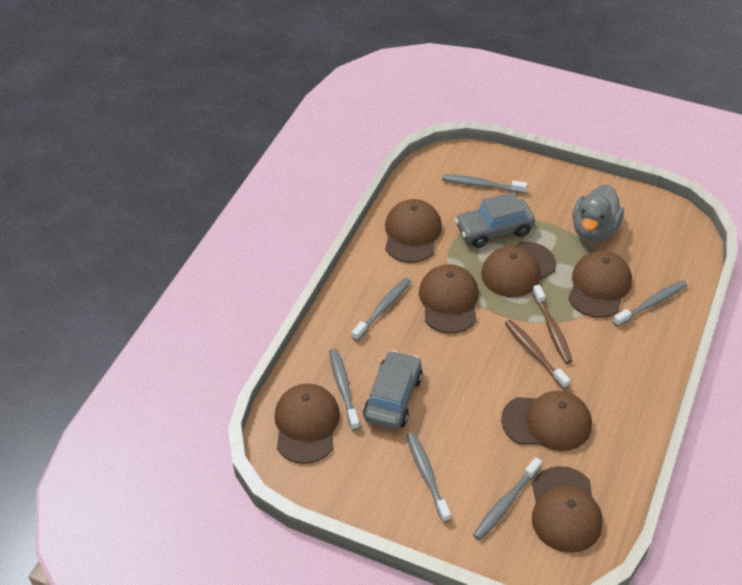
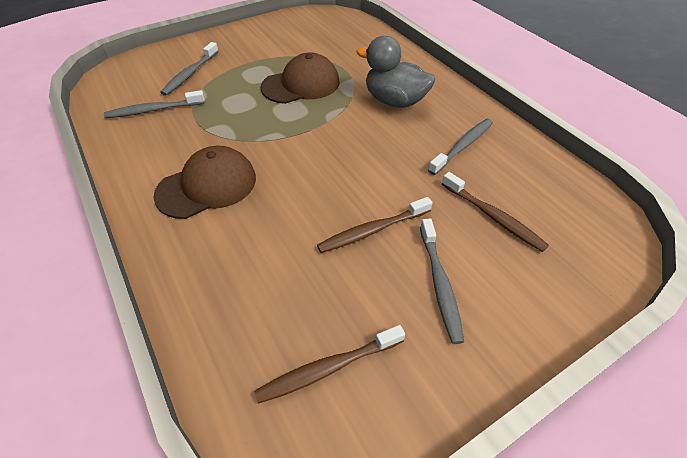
brown cap: [275,384,340,464] [385,199,442,263] [419,264,479,334] [481,242,556,297] [501,391,592,451] [532,466,603,553] [568,251,632,318] = 7 -> [153,146,256,219] [261,52,340,104] = 2
brown toothbrush: [505,320,570,389] [532,285,573,364] = 2 -> [254,325,405,404] [317,197,433,253] [442,172,549,252] = 3
grey car: [363,350,423,429] [455,192,535,248] = 2 -> none = 0
grey toothbrush: [329,349,360,430] [352,277,411,341] [406,433,451,523] [442,174,528,194] [473,457,542,540] [613,280,687,327] = 6 -> [104,90,205,118] [160,42,219,96] [420,219,464,344] [428,119,493,175] = 4

